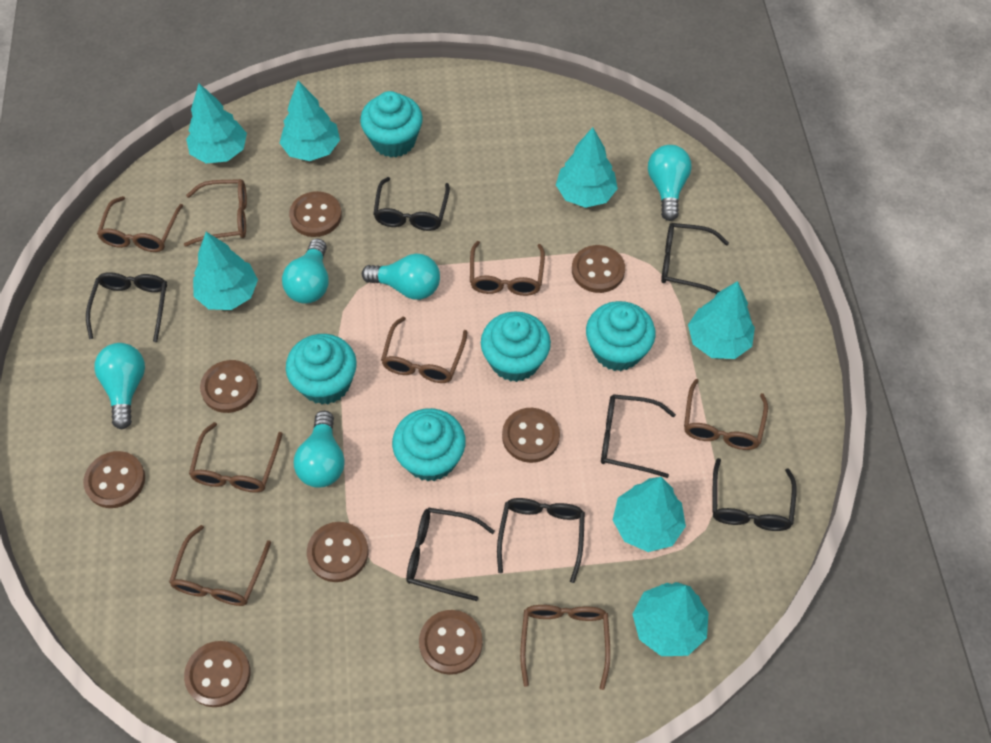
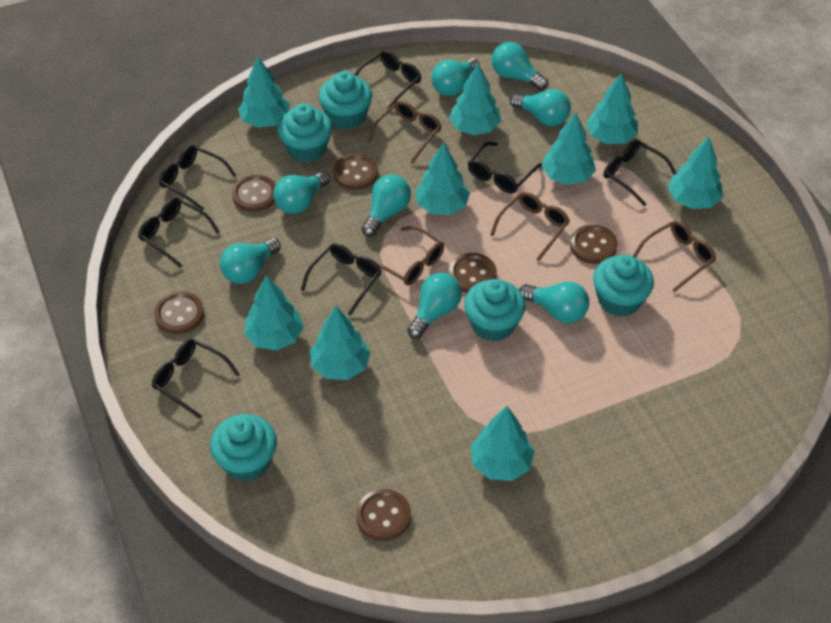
brown button: [83,451,145,508] [184,641,250,707] [200,360,258,413] [289,191,342,237] [307,522,369,582] [419,610,483,675] [502,408,560,463] [572,245,625,293] = 8 -> [154,291,204,334] [232,175,276,212] [333,154,378,190] [356,489,411,541] [449,253,497,293] [570,225,618,264] = 6
brown glasses: [97,196,183,252] [169,525,271,606] [184,179,247,247] [189,422,283,493] [381,317,467,383] [470,241,545,296] [520,605,610,690] [684,379,768,450] = 8 -> [368,101,442,164] [374,225,444,285] [490,192,570,261] [633,221,716,292] = 4
turquoise light bulb: [94,343,145,429] [282,239,329,304] [294,411,345,488] [362,254,440,300] [648,145,692,221] = 5 -> [220,238,281,284] [273,171,330,214] [362,175,411,237] [407,273,462,339] [431,58,480,96] [492,42,548,91] [510,89,571,126] [519,282,589,323] = 8
turquoise tree: [186,84,247,163] [193,232,258,310] [280,81,340,161] [556,127,618,208] [613,477,686,552] [632,582,709,656] [688,281,755,359] = 7 -> [238,56,290,128] [244,276,304,350] [310,306,371,380] [415,142,470,215] [449,64,501,135] [470,406,535,481] [542,113,596,185] [586,73,638,144] [668,137,723,209] = 9

